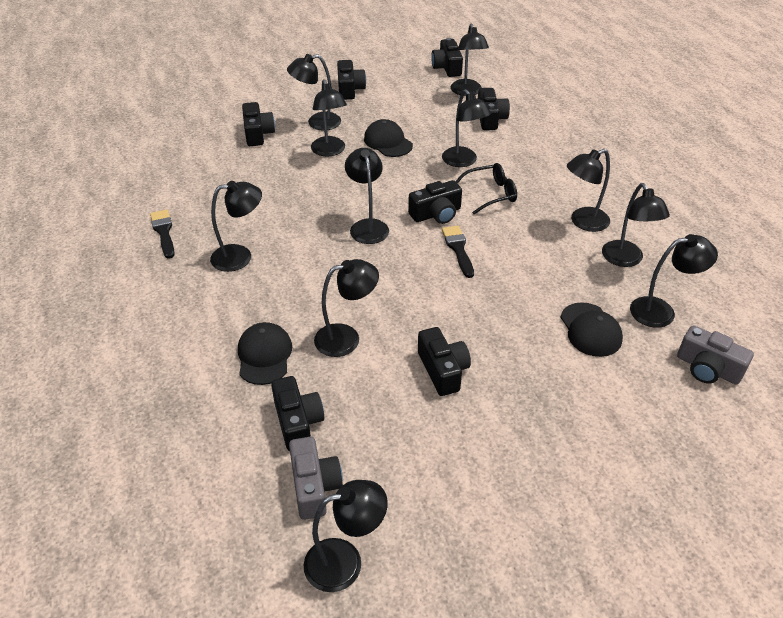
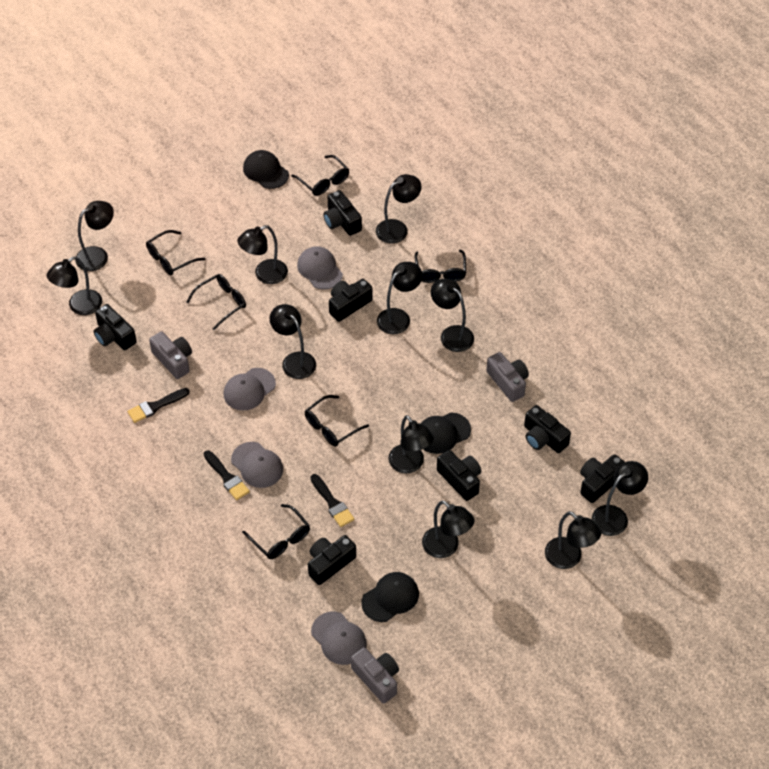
black brush: [150,210,175,259] [442,226,474,278] = 2 -> [127,388,190,423] [204,450,250,500] [310,474,355,527] = 3
black glasses: [455,163,517,214] = 1 -> [146,230,205,275] [187,274,246,330] [242,504,310,559] [291,155,349,196] [305,395,369,447] [415,249,466,283] = 6
grey camera: [289,437,343,520] [677,325,754,385] = 2 -> [149,331,192,379] [351,647,399,703] [486,352,529,402] = 3
grey cap: none = 0 -> [224,368,276,411] [231,442,283,488] [297,246,343,290] [311,612,367,665] = 4

